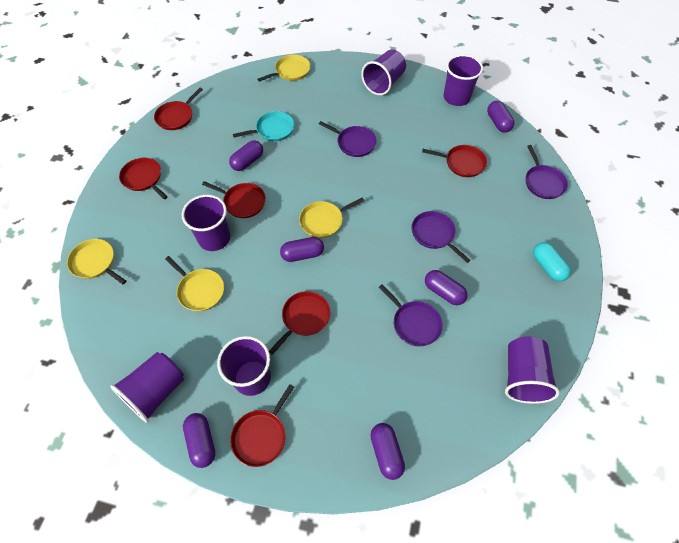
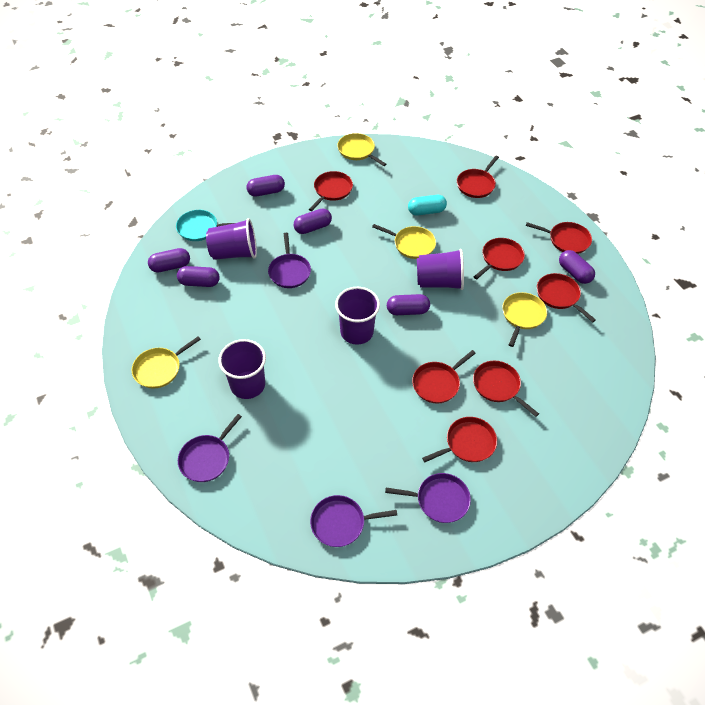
purple cup: [110,352,184,422] [182,195,230,251] [217,336,271,396] [361,49,406,95] [443,54,483,106] [505,336,560,404] = 6 -> [206,218,257,260] [218,339,266,399] [335,287,380,345] [417,249,464,290] = 4
red pan: [119,158,168,199] [154,88,203,130] [202,181,266,218] [230,384,294,467] [269,291,330,355] [422,145,487,177] = 6 -> [309,171,353,211] [412,350,476,403] [422,417,497,462] [457,156,499,198] [473,361,539,417] [474,238,525,279] [526,222,592,254] [537,273,596,322] = 8

